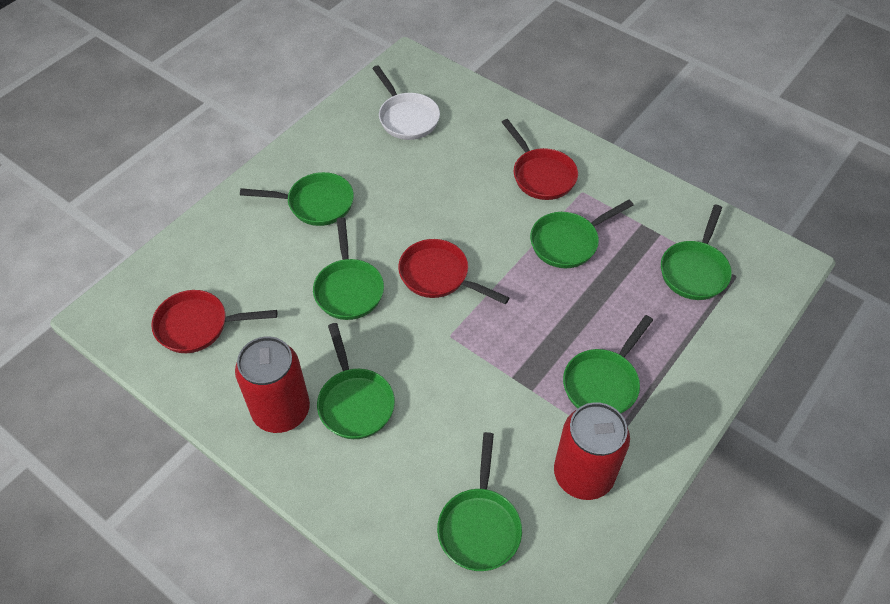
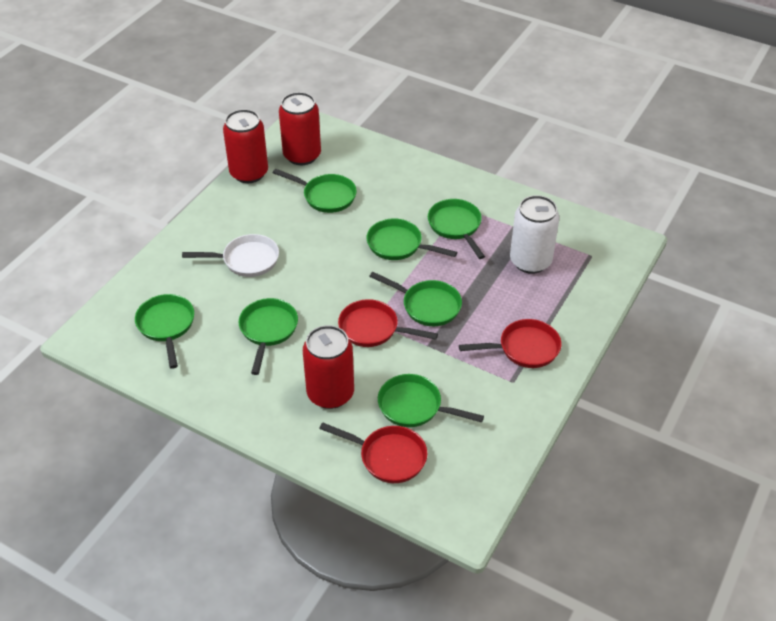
red can: [235,337,310,433] [554,402,630,500] = 2 -> [223,109,268,183] [279,92,321,165] [303,325,354,409] = 3
white can: none = 0 -> [510,195,559,274] = 1

